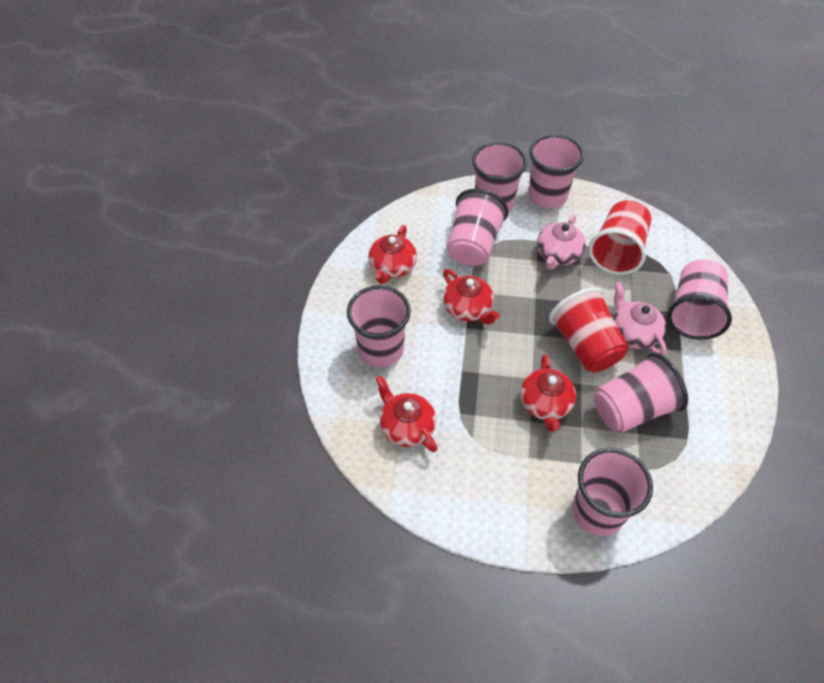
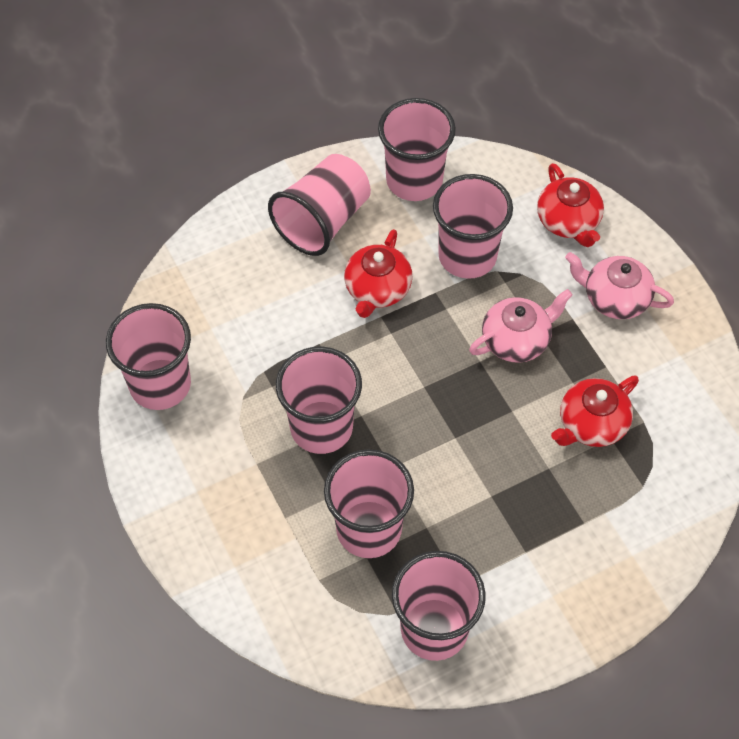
red cup: [549,287,629,372] [589,200,651,275] = 2 -> none = 0
red teapot: [368,225,417,284] [375,375,438,452] [443,269,500,325] [520,354,576,431] = 4 -> [344,229,412,318] [537,163,604,247] [551,375,639,447] = 3

